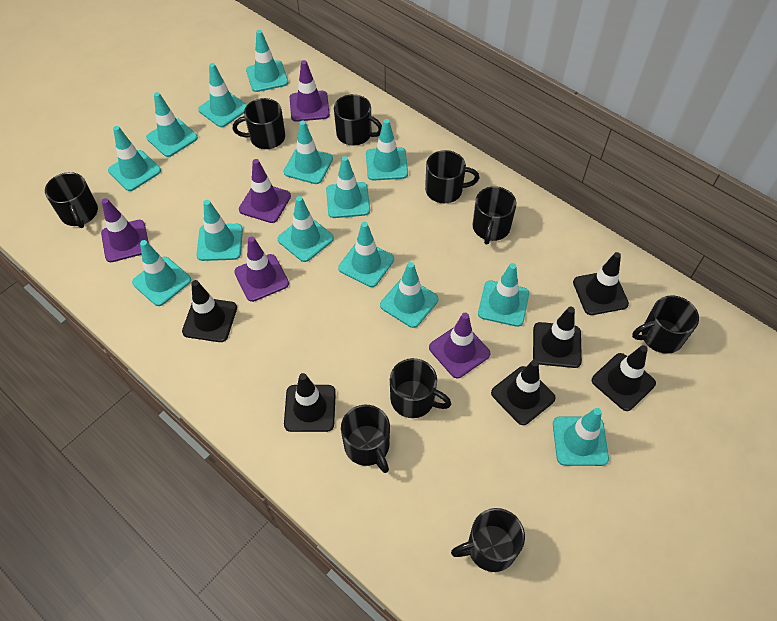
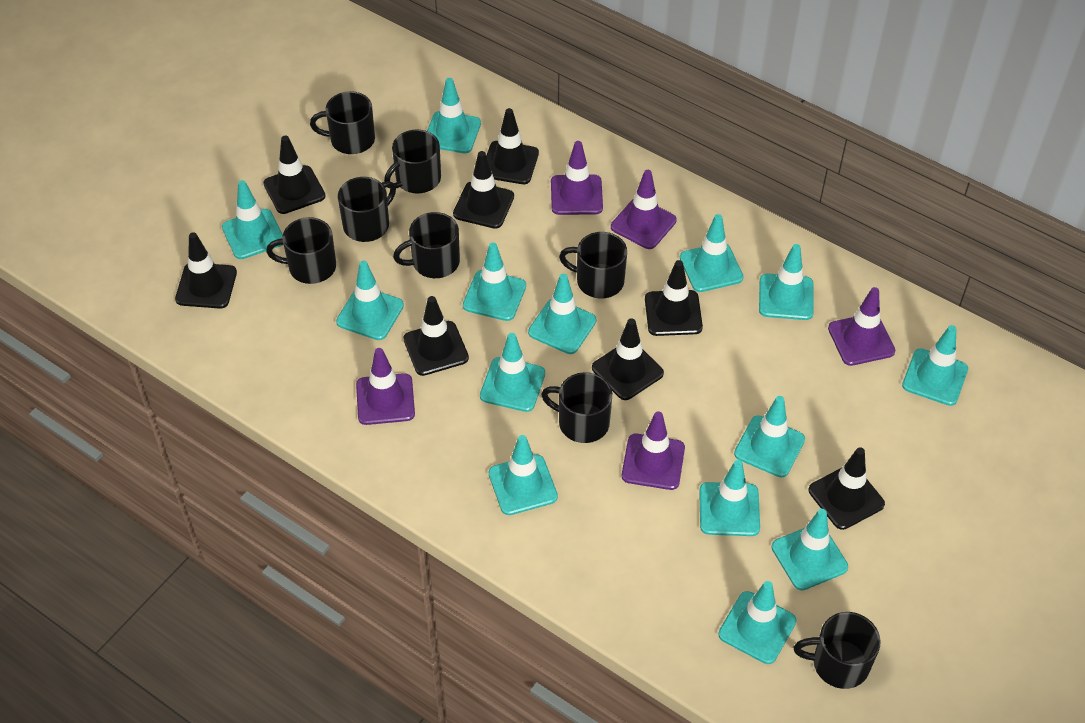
black mug: [45,172,98,228] [233,98,285,149] [334,94,382,145] [341,405,390,473] [390,358,451,418] [425,150,479,203] [451,508,525,572] [472,186,517,244] [632,295,699,354] = 9 -> [266,217,336,284] [310,91,375,154] [338,177,396,242] [384,130,441,193] [393,212,460,278] [541,372,612,443] [559,232,627,299] [794,612,881,689] = 8
black traffic cone: [182,280,237,342] [284,373,336,432] [491,360,556,425] [533,307,582,368] [573,252,629,315] [592,345,656,411] = 6 -> [175,232,237,309] [263,136,325,214] [403,296,469,376] [453,151,514,229] [486,108,539,184] [592,318,664,400] [645,260,703,336] [808,447,885,530] = 8

